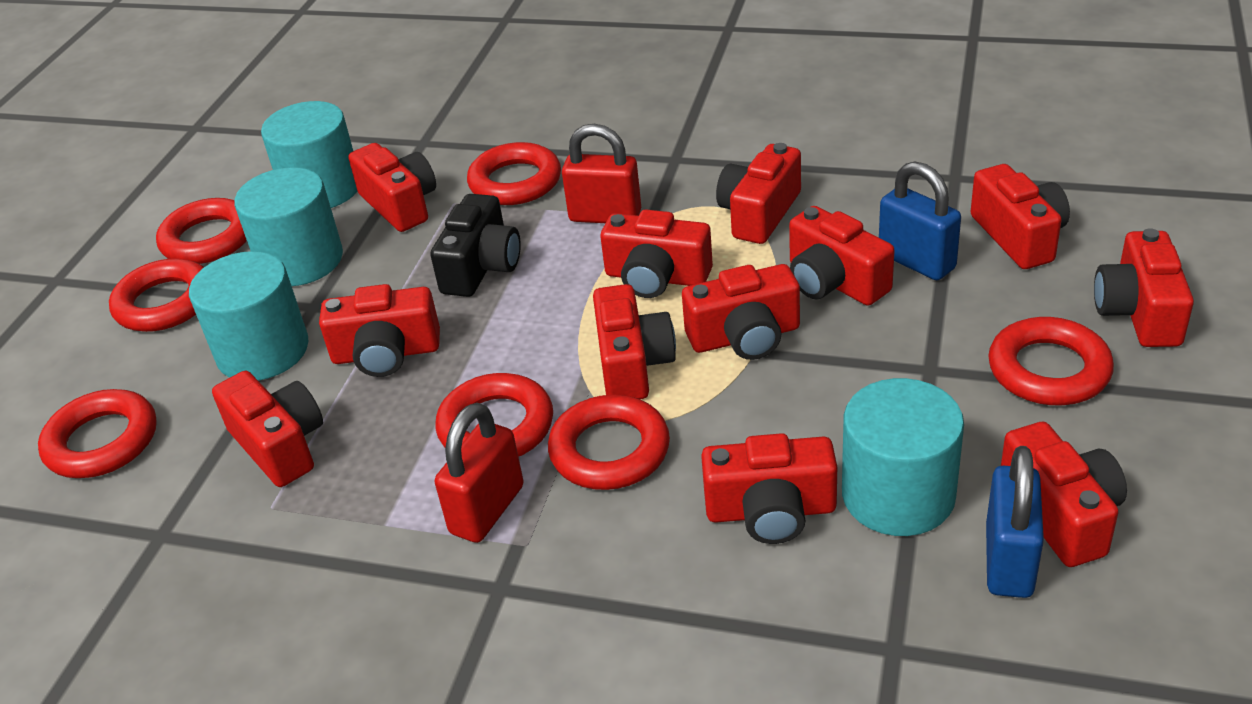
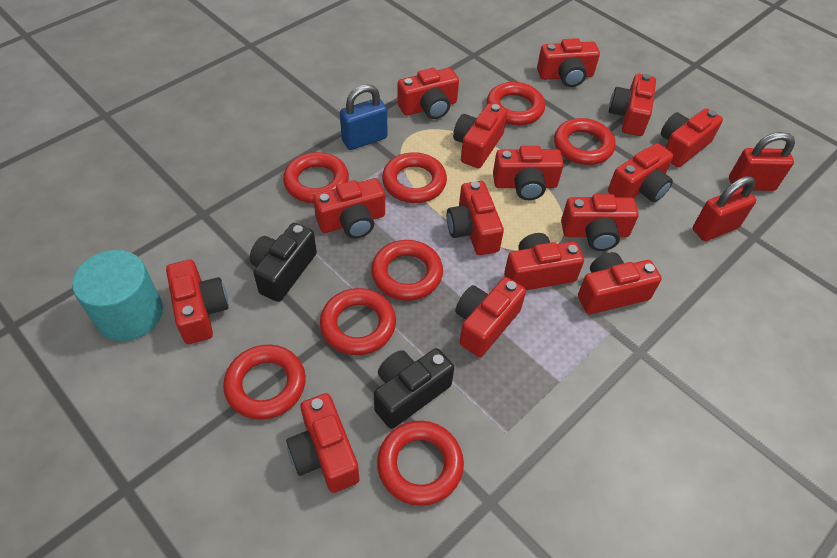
black camera: [430,194,521,297] = 1 -> [250,223,317,302] [374,348,454,429] = 2
blue padlock: [879,161,961,280] [986,446,1044,598] = 2 -> [340,84,387,150] = 1
red camera: [212,371,323,487] [319,284,440,377] [348,143,436,232] [593,284,676,399] [600,209,713,298] [682,264,800,360] [701,433,837,544] [716,143,801,244] [789,206,895,306] [970,164,1070,269] [1001,422,1127,567] [1094,228,1194,347] = 12 -> [166,260,229,344] [286,393,360,493] [313,178,385,239] [397,68,459,119] [447,181,504,255] [453,103,507,168] [455,277,526,357] [493,146,564,200] [504,233,584,290] [537,38,600,87] [561,194,639,251] [578,252,662,314] [608,143,673,202] [609,74,656,136] [661,108,723,167] = 15
red ring: [38,389,157,478] [109,258,204,332] [156,198,247,264] [436,373,553,457] [467,142,561,205] [548,395,670,490] [988,317,1114,405] = 7 -> [223,345,306,420] [283,152,349,203] [320,288,396,355] [371,240,443,301] [377,421,464,506] [382,152,447,203] [487,82,545,125] [554,118,616,165] = 8
turquoise cylinder: [189,251,308,381] [235,167,343,286] [261,101,357,208] [842,378,964,536] = 4 -> [72,250,163,341] = 1

